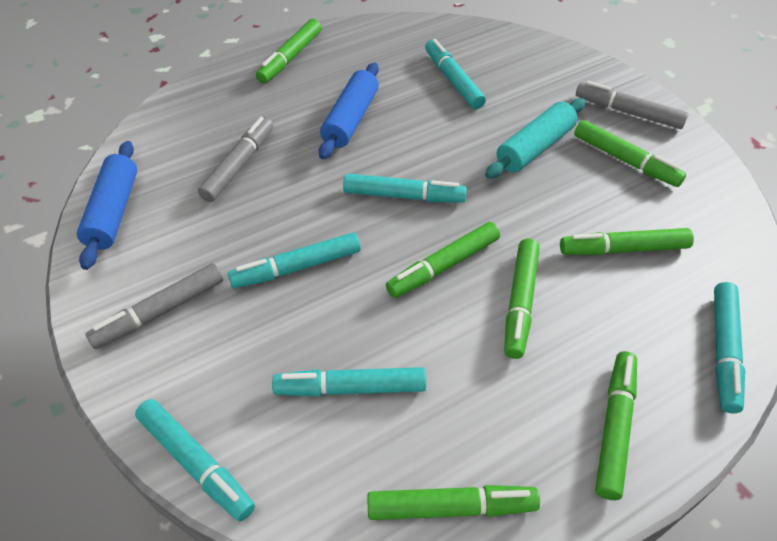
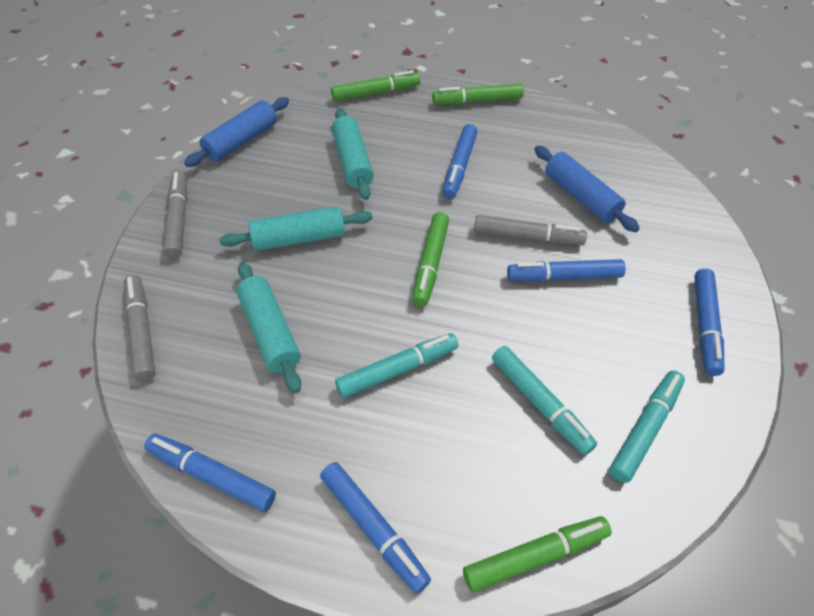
blue marker: none = 0 -> [144,434,276,512] [320,462,431,594] [442,124,477,199] [507,259,626,282] [694,269,724,376] = 5
green marker: [256,19,322,83] [367,485,540,520] [386,222,500,298] [504,239,540,359] [560,228,694,255] [574,120,686,187] [595,351,637,500] = 7 -> [331,70,421,101] [412,212,449,307] [432,84,524,105] [463,516,612,592] = 4
turquoise marker: [135,399,255,521] [228,232,361,289] [272,367,426,397] [343,174,467,203] [425,39,486,109] [714,282,745,414] = 6 -> [335,333,458,398] [492,346,597,455] [609,371,685,483] = 3
turquoise rolling pin: [485,98,585,179] = 1 -> [219,206,372,251] [237,262,301,393] [332,108,374,200] = 3

